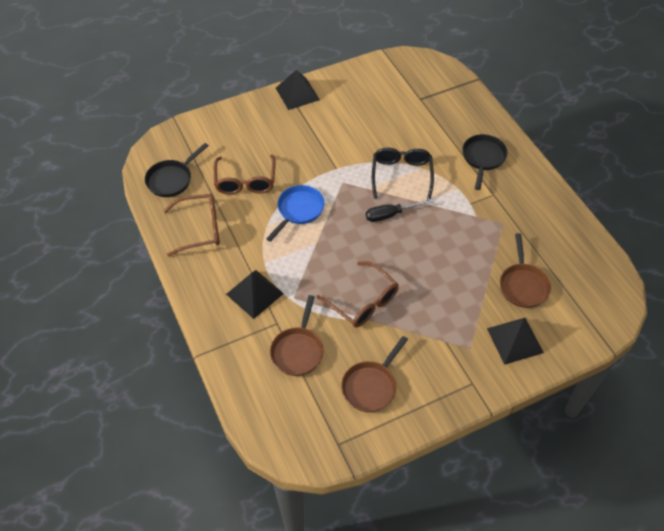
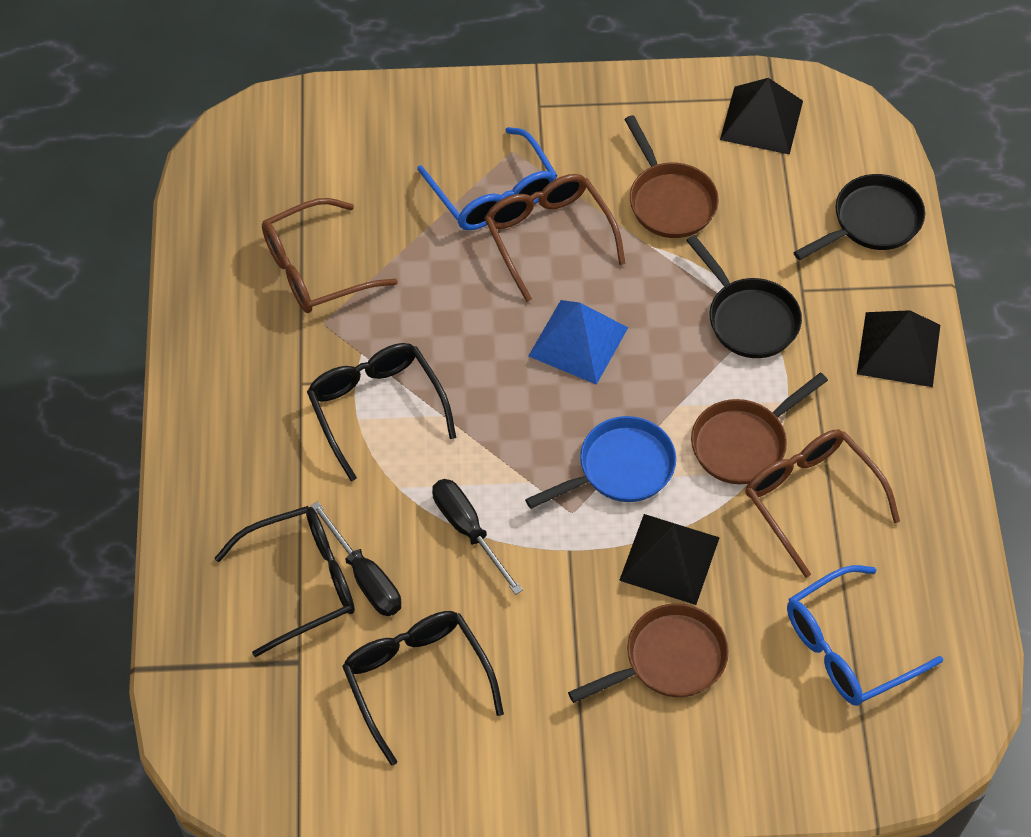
black glasses: [372,148,434,200] = 1 -> [215,506,355,657] [307,343,456,481] [342,611,504,766] = 3
black screwdriver: [366,199,434,222] = 1 -> [310,501,401,616] [432,479,523,595] = 2
blue glasses: none = 0 -> [417,127,558,230] [787,565,943,706] = 2
blue pyramid: none = 0 -> [528,300,628,385] = 1

